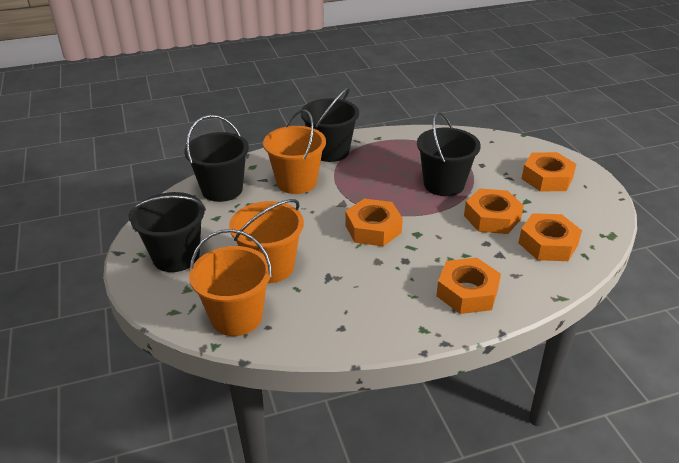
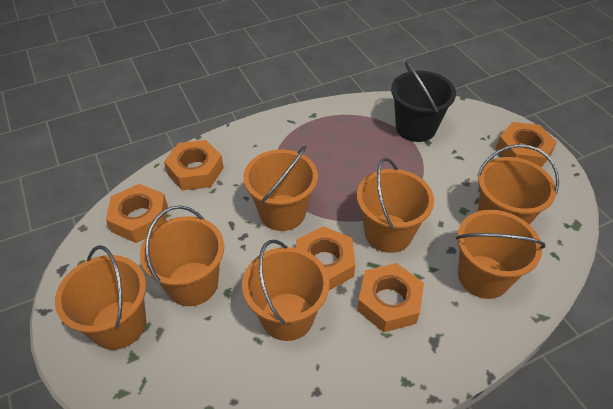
black bucket: [128,192,206,272] [184,115,249,202] [301,87,359,162] [417,112,481,196] = 4 -> [391,61,456,142] = 1
orange bucket: [189,229,272,336] [229,199,304,283] [263,109,326,194] = 3 -> [55,245,146,350] [140,205,224,306] [242,240,329,341] [243,146,318,231] [357,158,434,253] [456,210,545,299] [477,144,559,225] = 7

